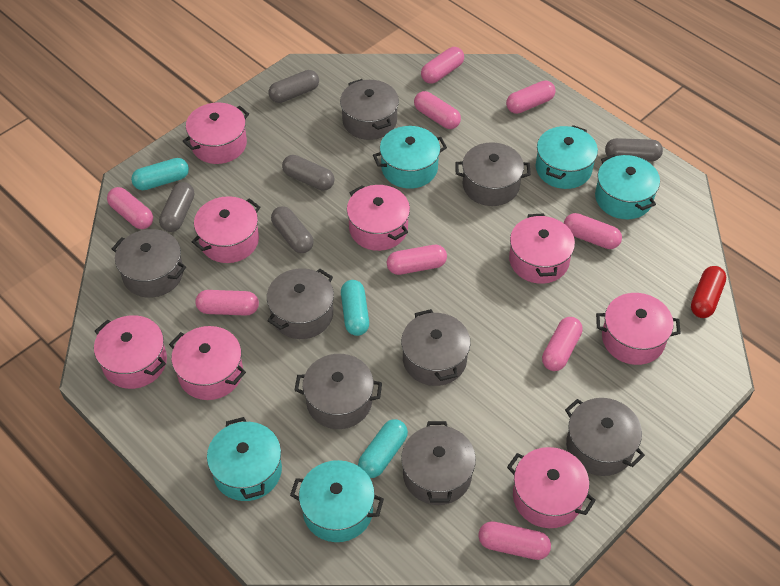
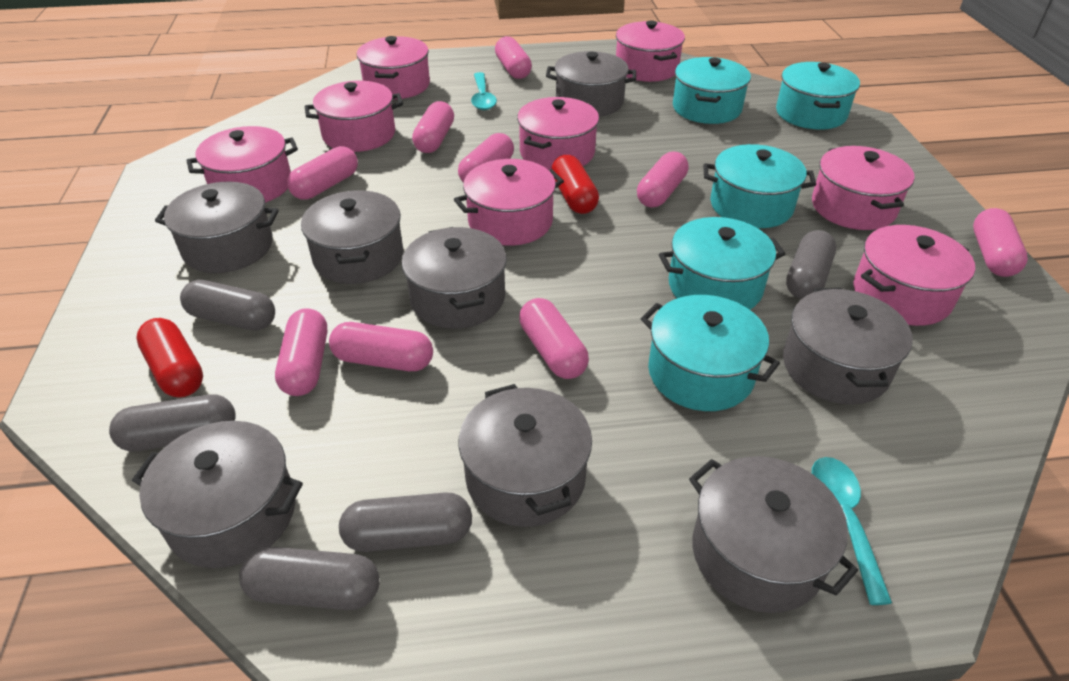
red capsule: [691,266,726,318] = 1 -> [136,318,203,398] [551,155,599,214] = 2
turquoise capsule: [131,158,189,190] [341,280,369,336] [358,419,408,478] = 3 -> none = 0
turquoise spoon: none = 0 -> [471,72,497,110] [812,457,892,605] = 2

